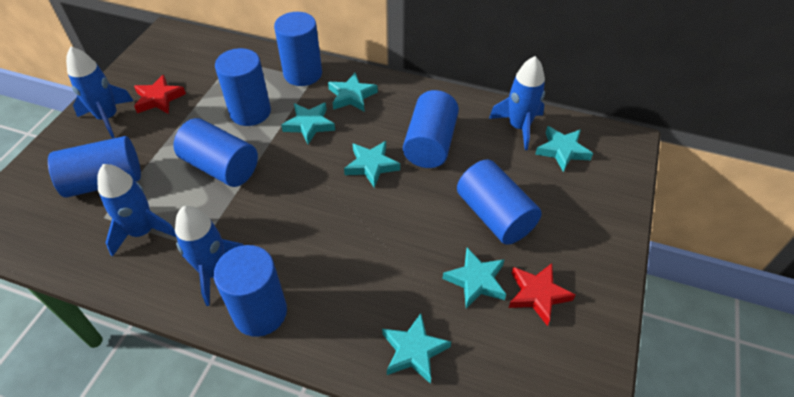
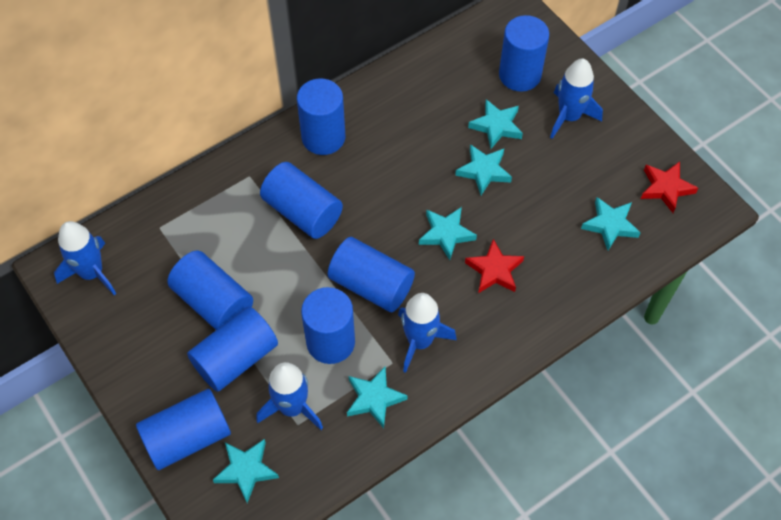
blue cylinder: [48,136,141,198] [173,118,258,187] [214,245,287,337] [215,48,271,126] [274,12,322,86] [403,90,459,168] [457,159,542,245] = 7 -> [136,389,231,470] [167,251,253,330] [187,306,278,392] [260,162,343,239] [297,79,345,155] [301,287,355,364] [328,237,415,312] [499,15,549,92] = 8

